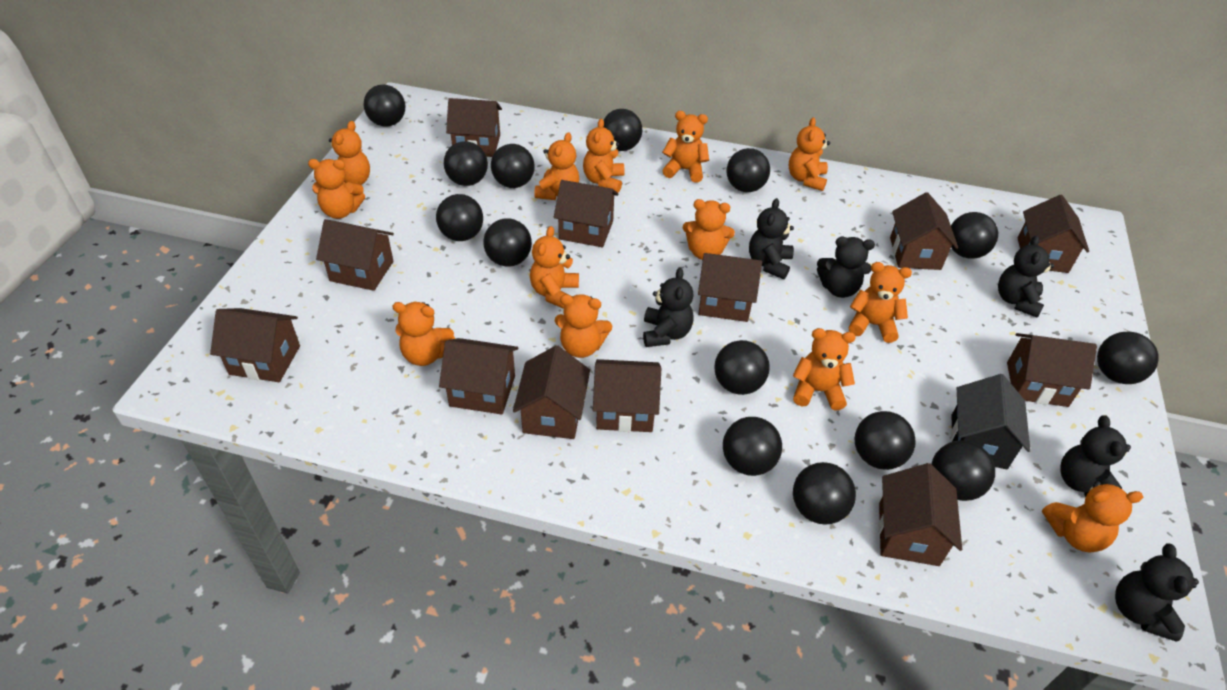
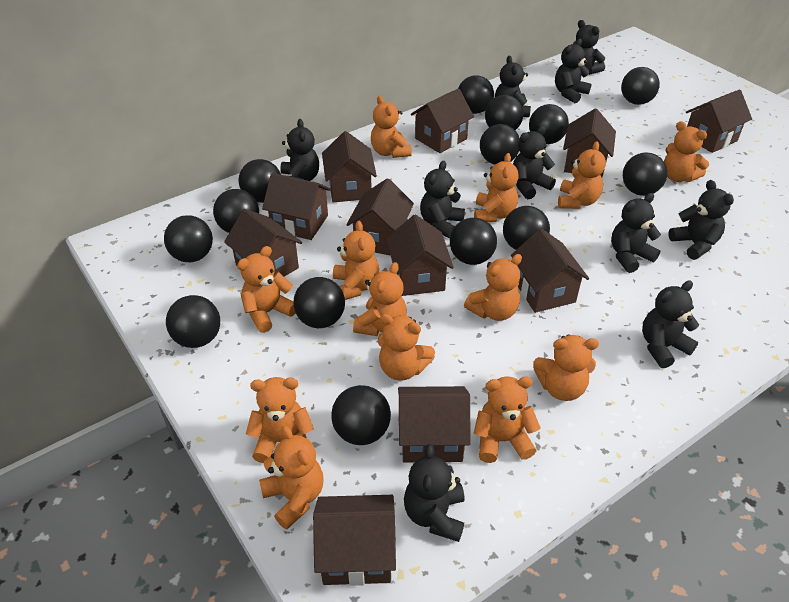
black house: [951,374,1031,469] = 1 -> none = 0
black teddy bear: [643,268,694,347] [749,198,794,279] [817,237,875,298] [998,235,1054,318] [1060,415,1131,497] [1115,543,1199,642] = 6 -> [280,119,319,181] [404,444,465,542] [420,161,465,238] [495,56,531,117] [513,126,556,199] [555,38,591,103] [573,20,605,75] [611,193,661,273] [642,280,699,368] [668,180,734,260] = 10
brown house: [210,308,300,382] [316,219,394,291] [439,338,518,415] [446,98,502,157] [513,345,590,439] [554,180,618,247] [593,359,661,432] [698,253,762,322] [878,463,962,566] [890,192,958,270] [1007,333,1097,407] [1018,195,1089,273] = 12 -> [224,209,302,277] [262,173,331,240] [313,495,396,586] [322,131,377,202] [346,178,414,256] [386,215,454,296] [398,386,471,463] [411,88,474,153] [511,228,589,313] [563,108,616,177] [686,90,752,153] = 11

